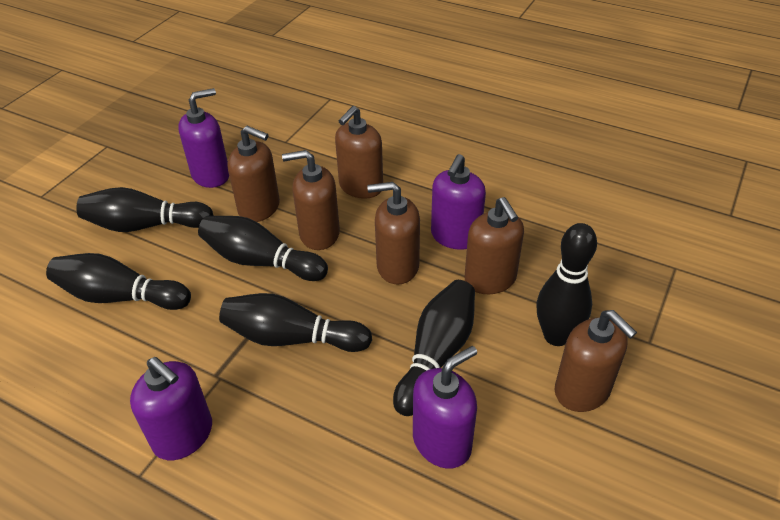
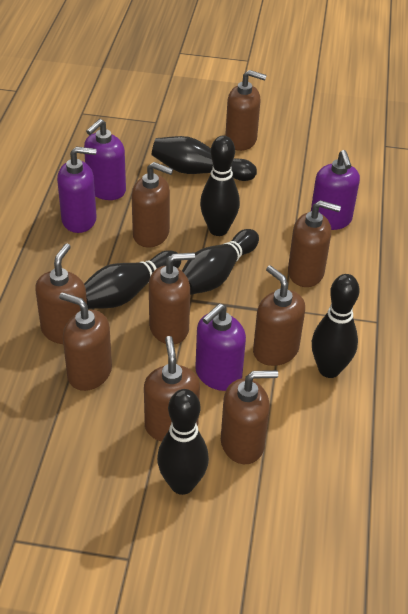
brown soap dispenser: [227,126,280,222] [282,150,340,250] [335,106,383,199] [367,182,420,285] [464,197,524,294] [555,310,637,412] = 6 -> [35,243,87,344] [59,292,112,391] [132,162,173,248] [144,336,200,441] [149,252,195,344] [221,370,278,464] [225,70,267,151] [253,265,305,366] [288,200,341,287] = 9

